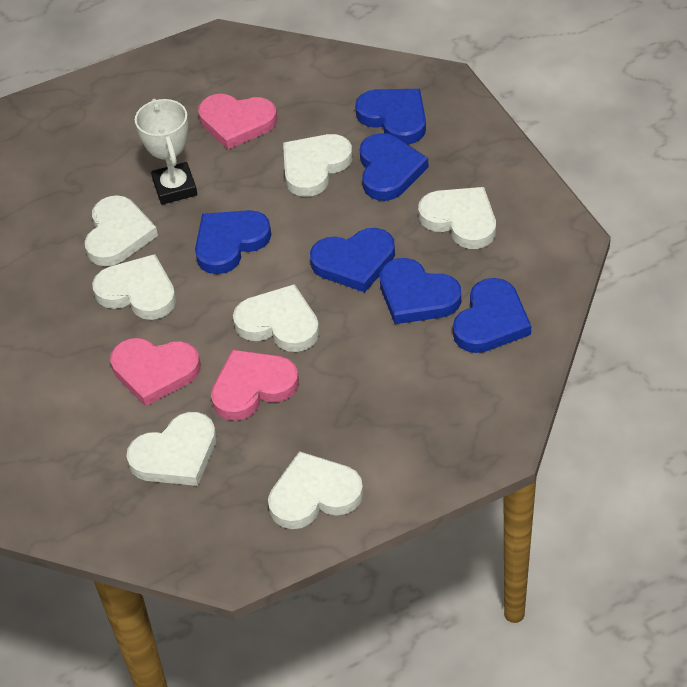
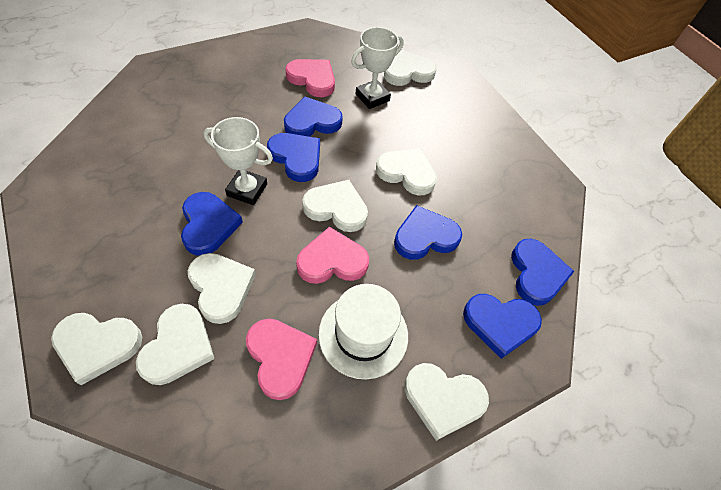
white hat: none = 0 -> [318,284,408,379] = 1
white trophy: [135,98,197,205] = 1 -> [204,117,273,205] [351,27,404,109] = 2

